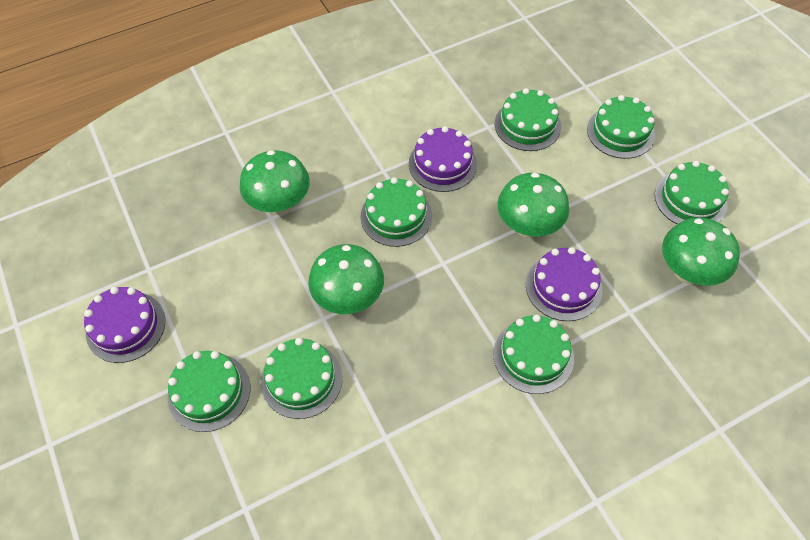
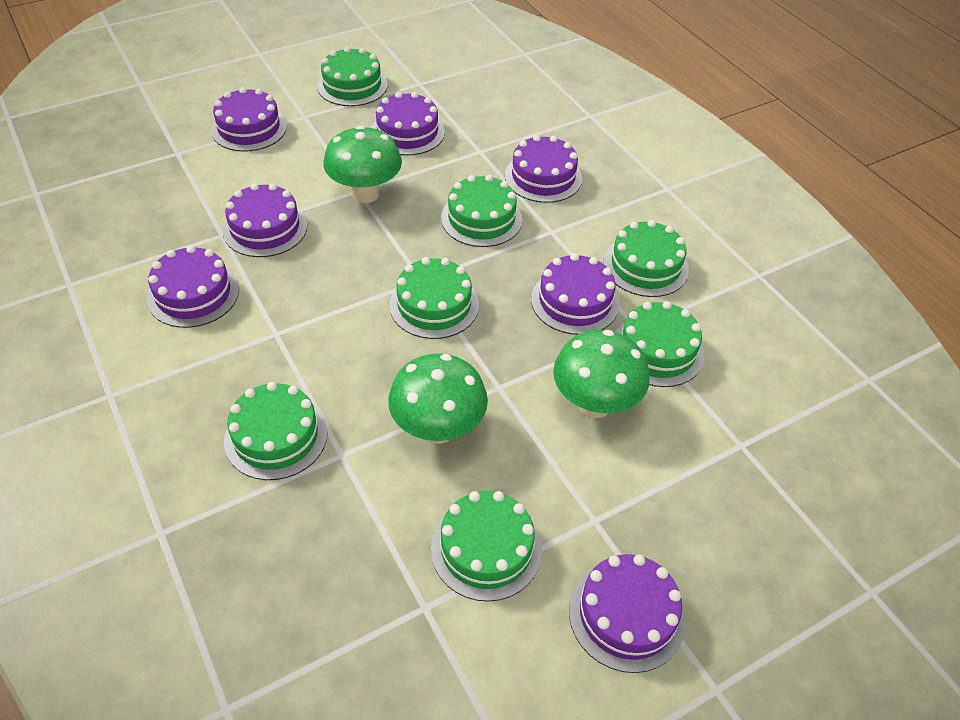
green mushroom: [240,150,310,215] [308,244,384,314] [498,173,569,238] [662,217,740,286] = 4 -> [323,125,402,203] [388,353,488,444] [553,330,650,418] = 3
purple cake: [84,287,165,363] [409,126,477,192] [526,247,602,321] = 3 -> [147,245,239,328] [211,87,287,152] [222,183,307,257] [371,92,445,156] [505,135,582,203] [531,253,620,335] [569,554,686,673] = 7

